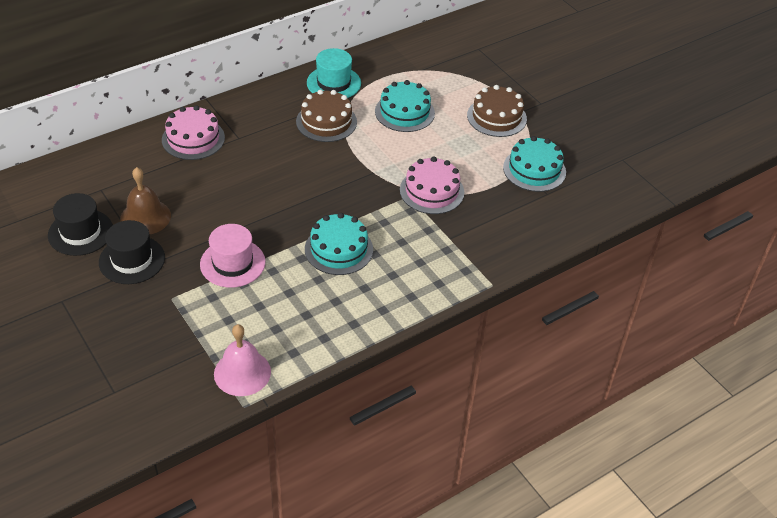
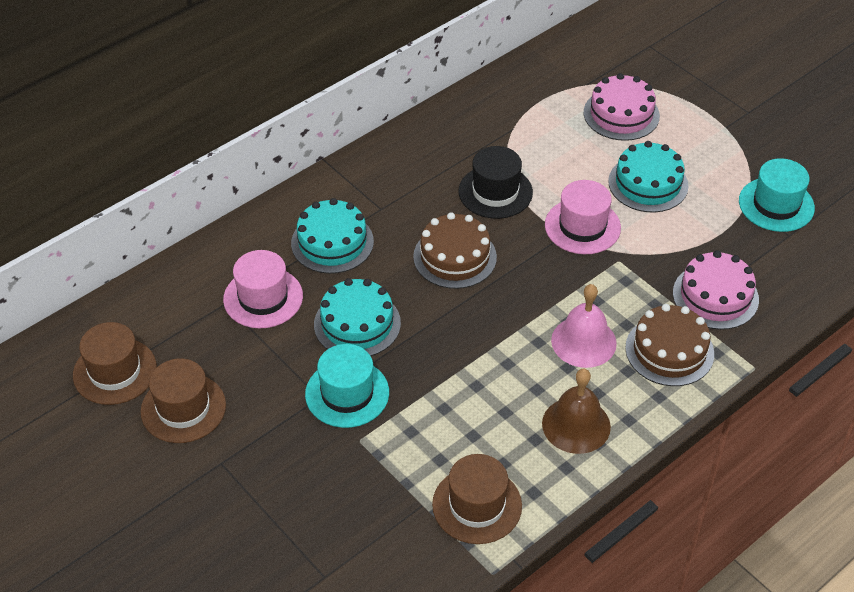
black hat: [48,193,113,256] [99,220,165,284] = 2 -> [459,146,533,219] = 1
brown hat: none = 0 -> [73,322,157,405] [140,358,226,443] [432,454,522,544] = 3
pink hat: [200,224,266,288] = 1 -> [223,250,303,329] [545,180,621,254] = 2
turquoise hat: [307,48,361,98] = 1 -> [305,344,389,428] [739,158,815,232] = 2

